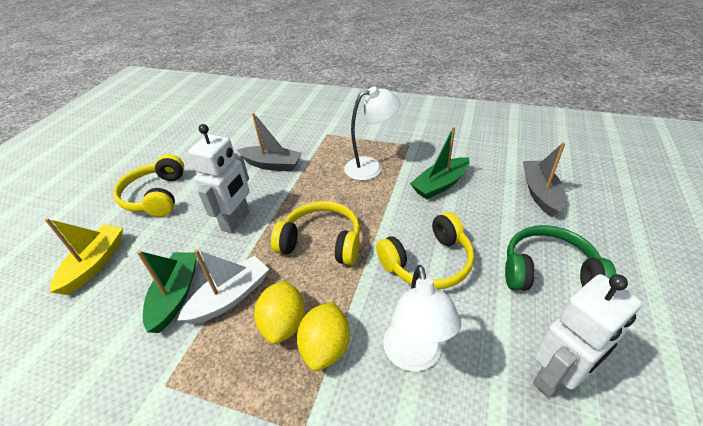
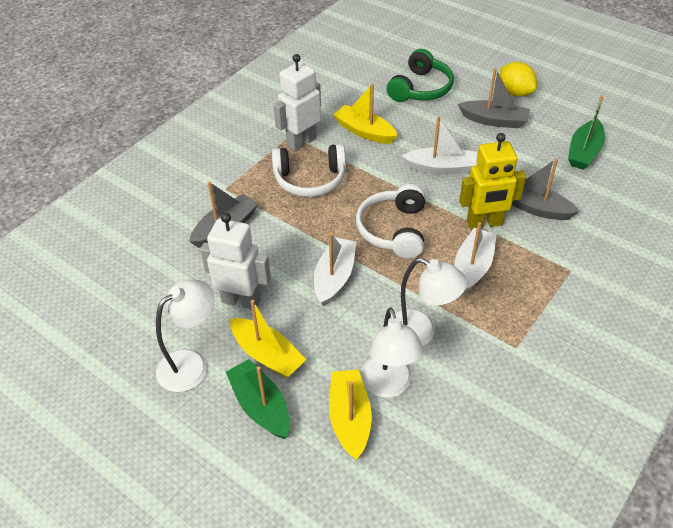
grey boat: [237,113,302,172] [523,142,565,217] = 2 -> [189,181,258,248] [458,68,530,128] [512,158,580,220] = 3
white boat: [177,249,269,324] = 1 -> [314,233,357,306] [402,116,477,175] [454,222,497,294] = 3
white headphones: none = 0 -> [272,144,346,197] [356,184,425,258] = 2
white lamp: [344,86,401,180] [383,265,461,371] = 2 -> [156,280,215,392] [360,307,424,398] [390,258,468,346] = 3
yellow boat: [45,218,123,295] = 1 -> [230,300,307,378] [329,369,372,460] [333,83,398,144] = 3
yellow headphones: [113,154,184,217] [271,201,360,265] [376,212,474,289] = 3 -> none = 0
yellow lemon: [254,281,305,344] [297,302,350,371] = 2 -> [500,62,537,96] = 1
yellow robot: none = 0 -> [459,133,526,230] = 1

